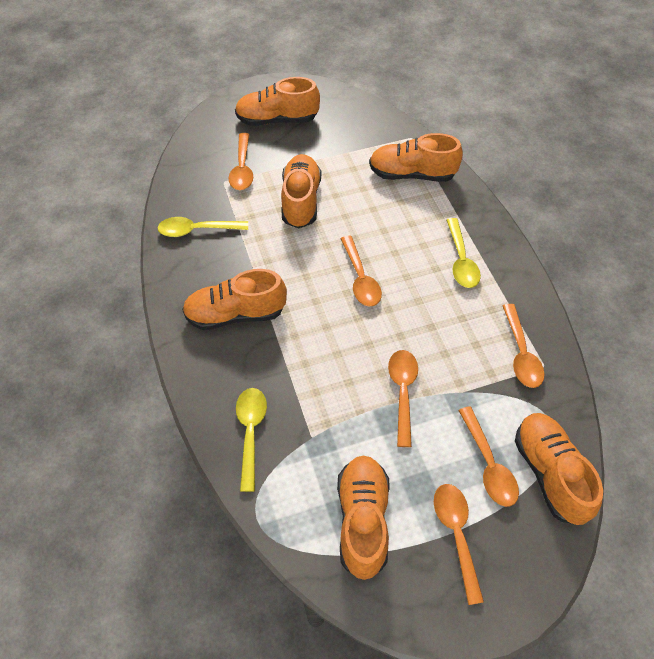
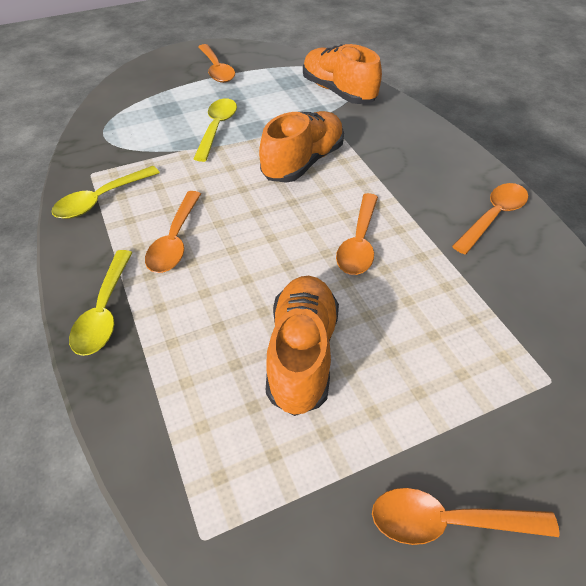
orange shoe: [182,269,287,330] [235,77,320,126] [281,154,321,228] [337,456,389,580] [369,133,463,182] [515,413,603,525] = 6 -> [259,111,344,183] [266,276,339,416] [303,44,382,104] = 3
orange spoon: [229,133,253,190] [340,235,382,306] [388,350,418,447] [434,484,484,605] [458,406,519,507] [503,304,545,388] = 6 -> [145,191,201,273] [198,44,235,83] [336,193,378,275] [372,488,560,545] [452,183,528,254] = 5

